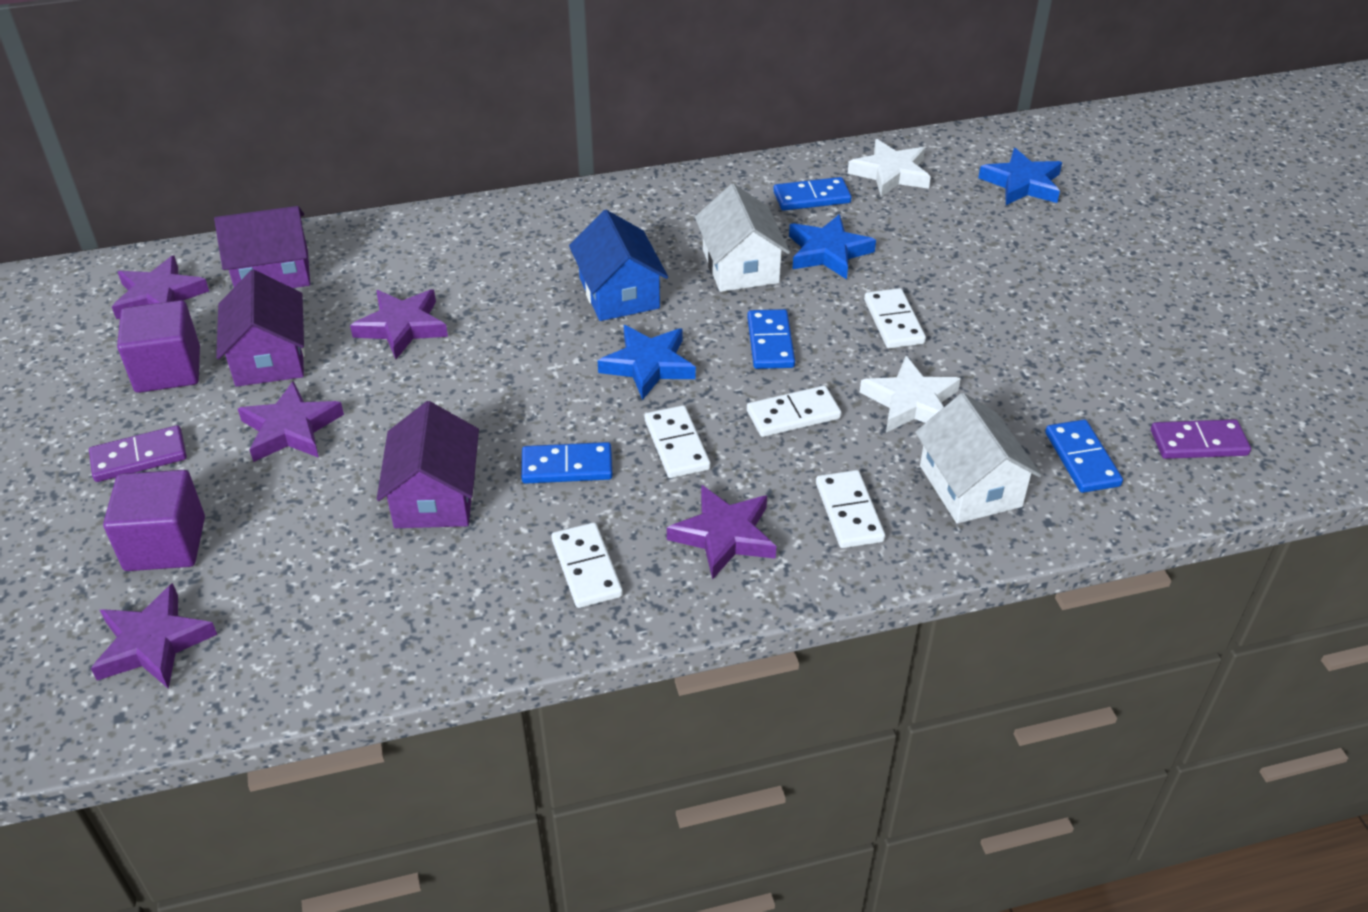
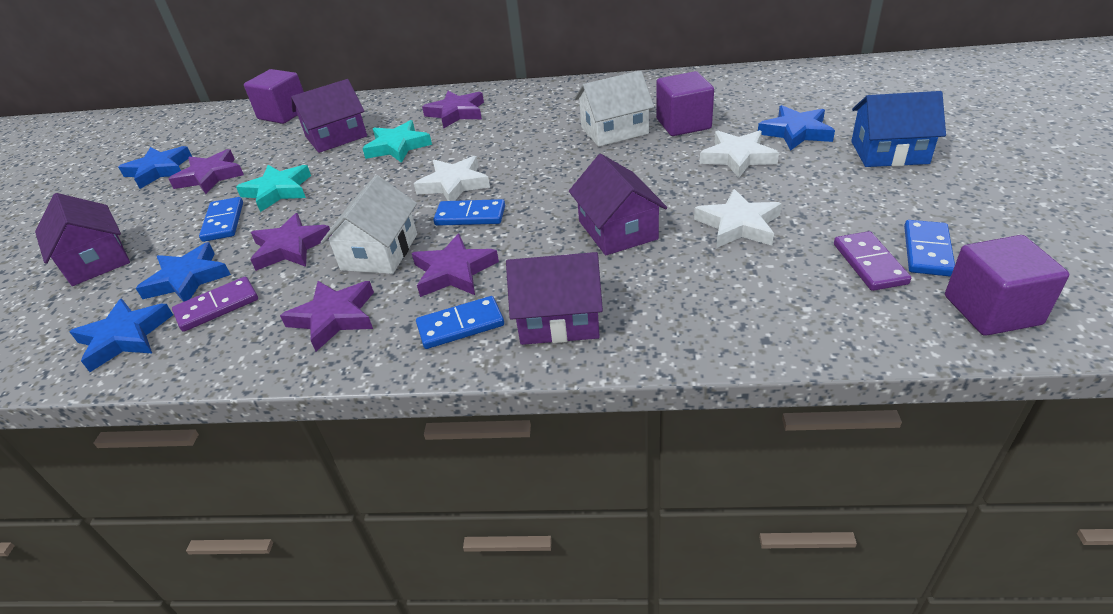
blue star: [598,325,696,400] [789,214,876,279] [978,148,1062,205] = 3 -> [70,298,173,372] [118,146,192,189] [136,242,231,302] [758,105,835,151] = 4
purple cube: [103,470,205,571] [117,300,200,393] = 2 -> [244,69,304,124] [656,71,714,136] [945,235,1069,336] = 3
purple house: [214,206,310,288] [216,270,305,387] [377,401,479,528] = 3 -> [35,193,130,286] [291,79,367,153] [506,252,603,345] [569,154,667,255] = 4
turquoise star: none = 0 -> [236,165,311,212] [362,120,432,163] = 2
white domino: [551,522,623,608] [645,405,711,478] [747,386,841,437] [816,470,885,548] [864,288,926,348] = 5 -> none = 0
white star: [848,139,931,197] [860,356,961,433] = 2 -> [414,156,490,201] [694,189,782,248] [700,130,779,178] = 3

